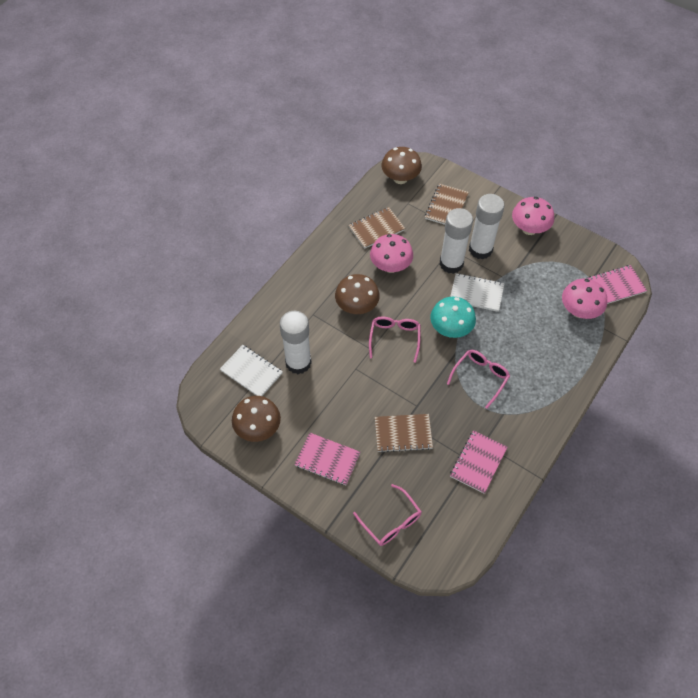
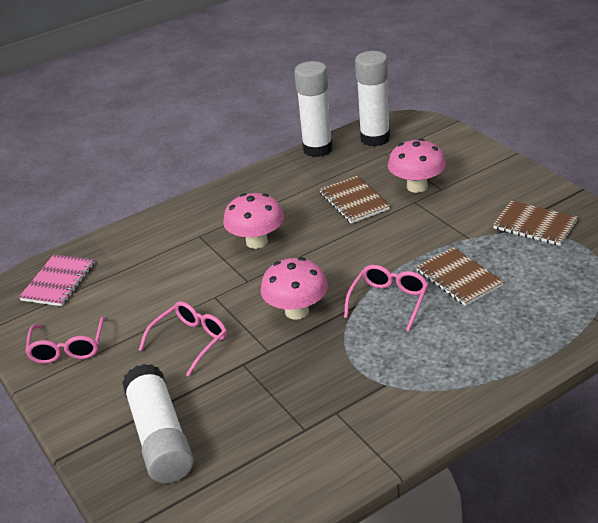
brown mushroom: [232,396,281,442] [335,274,380,314] [382,147,422,184] = 3 -> none = 0
pink notebook: [294,433,361,485] [450,430,507,494] [587,265,647,304] = 3 -> [19,254,95,306] = 1
turquoise mushroom: [430,297,476,338] = 1 -> none = 0
white notebook: [220,345,283,396] [450,273,504,312] = 2 -> none = 0

